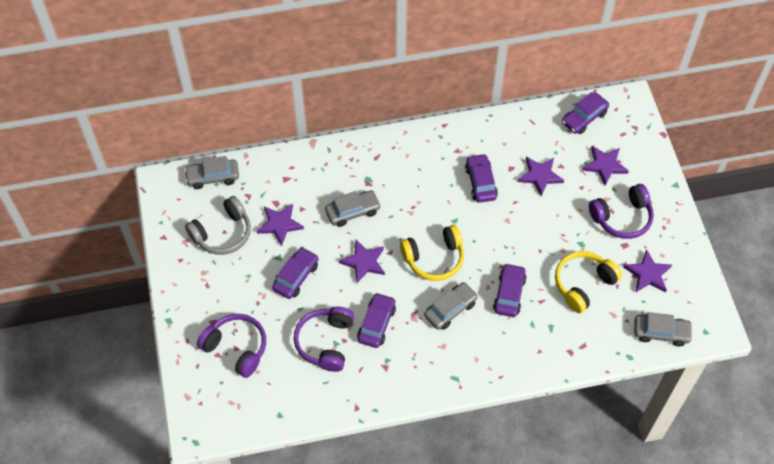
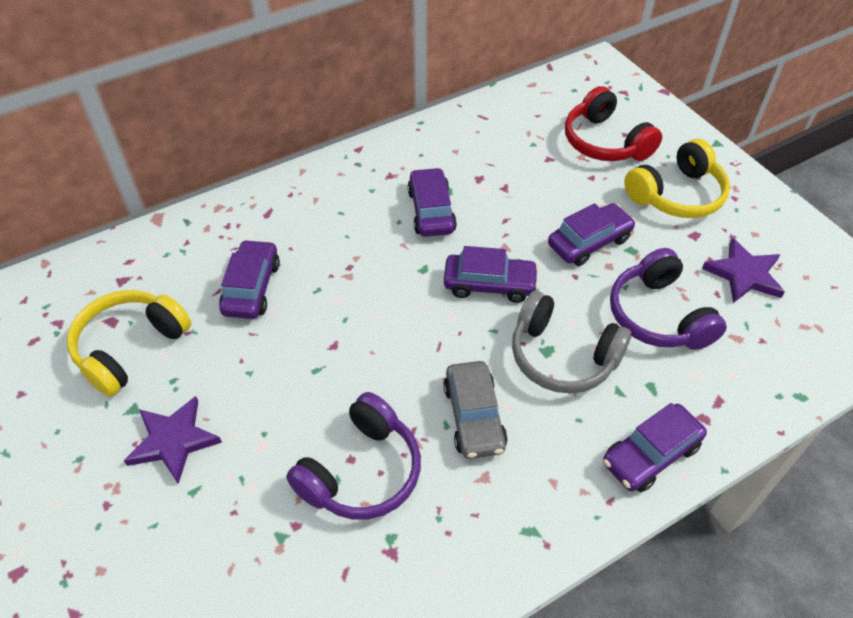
grey car: [184,156,239,189] [325,190,381,227] [424,282,478,330] [634,312,693,346] = 4 -> [443,361,508,459] = 1
purple headphones: [197,314,266,378] [294,307,354,372] [589,184,654,239] = 3 -> [286,392,421,520] [610,248,727,350] = 2
purple star: [257,204,304,246] [339,240,385,283] [518,157,564,196] [582,146,629,185] [623,249,672,292] = 5 -> [124,396,222,484] [702,238,785,303] = 2
red headphones: none = 0 -> [565,86,662,161] = 1

